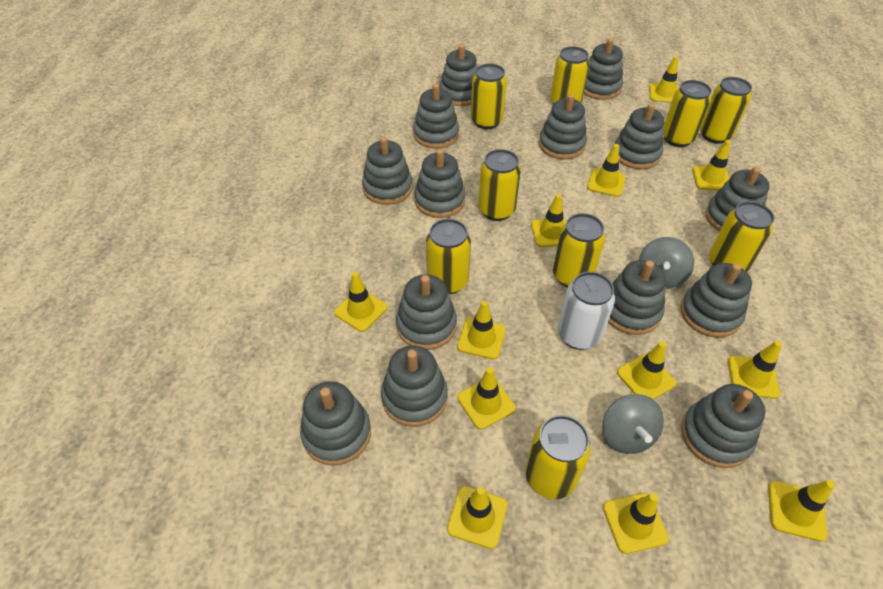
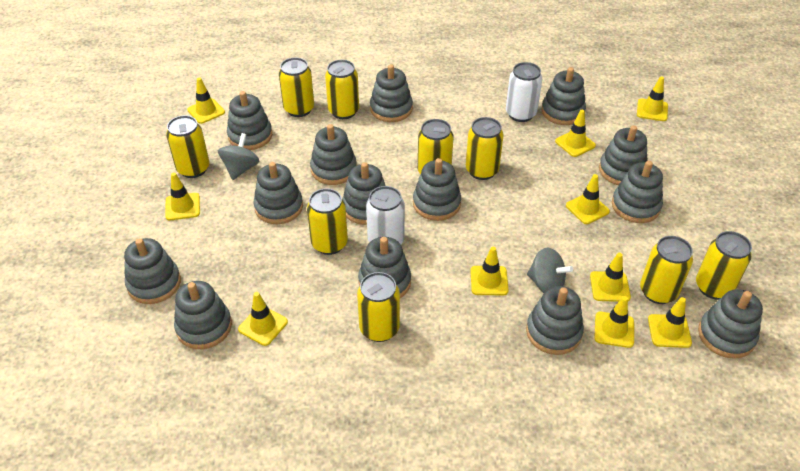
white can: [558,272,615,350] = 1 -> [366,186,405,244] [506,62,542,122] = 2
yellow traffic cone: [334,272,387,332] [447,486,508,549] [457,301,506,359] [457,367,516,430] [531,194,567,247] [587,144,626,197] [603,493,669,554] [617,342,676,400] [649,56,679,103] [692,140,730,191] [728,341,782,399] [768,480,835,542] = 12 -> [165,172,200,221] [187,78,225,124] [238,292,288,346] [470,247,508,295] [555,110,596,157] [566,174,610,224] [590,253,631,302] [594,296,634,348] [637,77,668,121] [648,297,692,348] = 10

